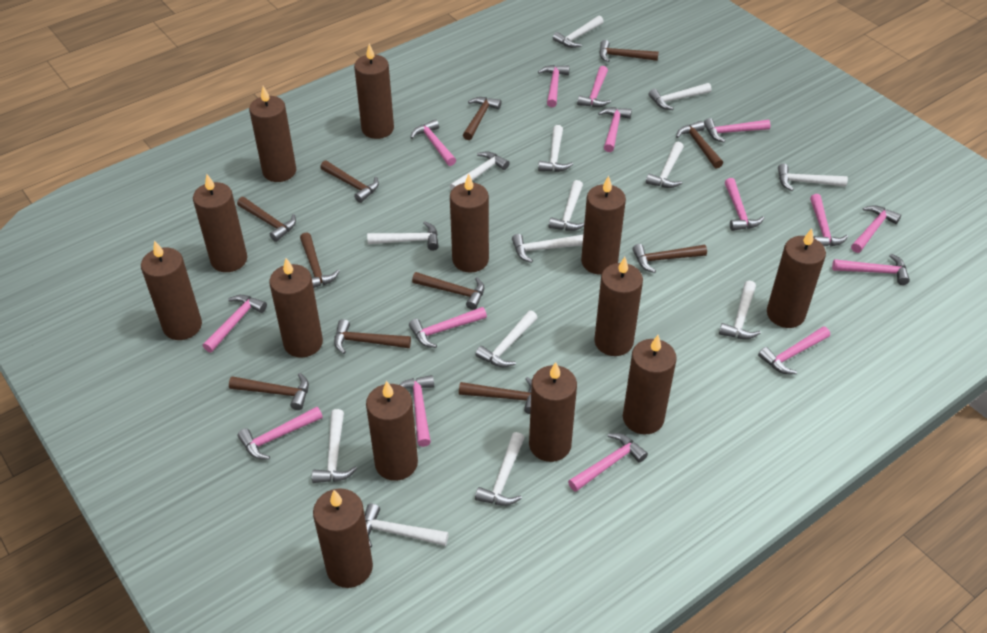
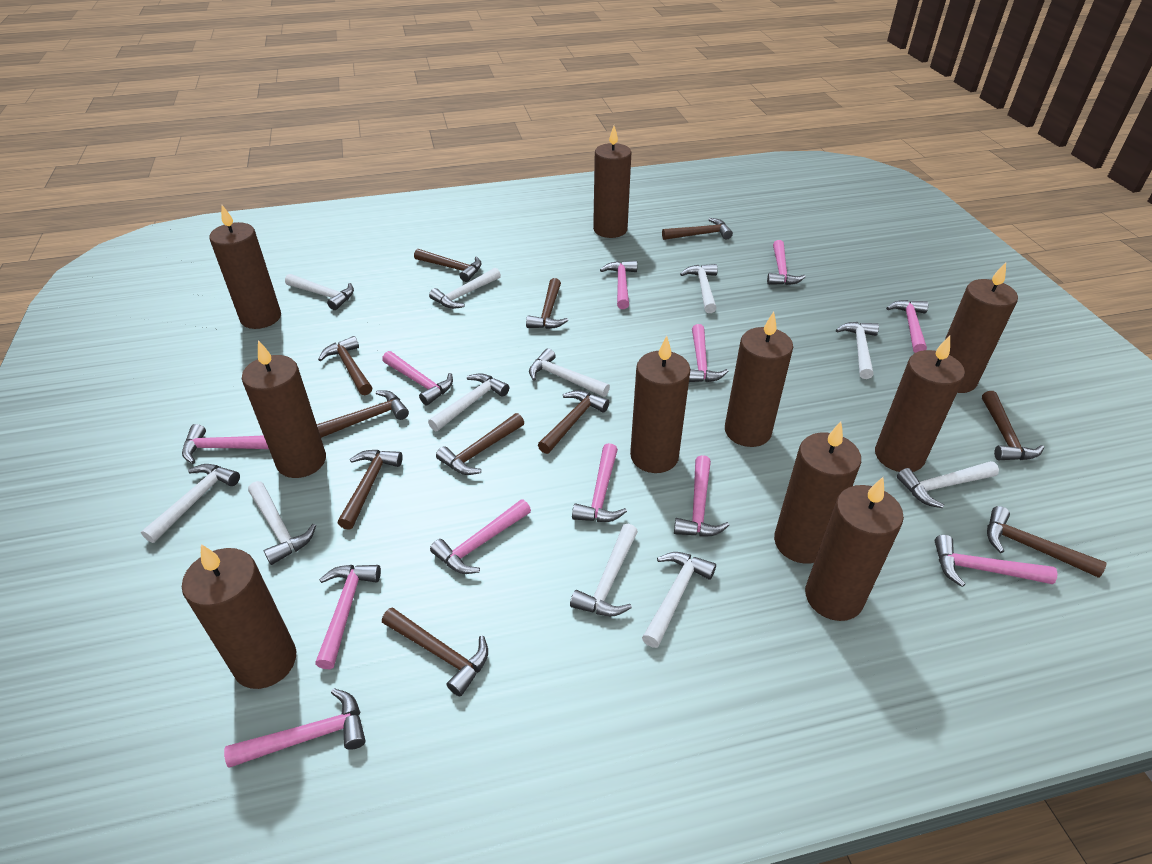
brown candle: [141,240,202,340] [193,174,247,272] [249,86,296,182] [269,258,323,358] [313,488,373,588] [354,44,394,139] [366,381,418,481] [450,174,489,273] [529,362,577,462] [581,176,626,275] [594,257,643,356] [623,335,677,435] [767,229,826,328] = 13 -> [182,544,296,689] [209,205,281,329] [242,340,326,478] [593,126,631,238] [630,336,691,473] [725,312,793,447] [774,422,861,564] [805,477,904,621] [875,335,965,472] [945,262,1018,393] = 10
pink hammer: [203,295,267,353] [238,407,323,460] [399,375,434,447] [409,307,487,348] [410,119,456,166] [538,65,570,107] [568,433,648,492] [577,66,611,107] [598,107,632,152] [704,118,771,142] [725,178,764,231] [758,326,830,374] [810,194,848,247] [832,254,910,285] [851,205,901,253] = 15 -> [182,424,269,464] [224,688,366,768] [315,565,381,669] [382,351,453,406] [430,499,531,574] [572,443,627,522] [600,261,637,309] [674,455,729,537] [689,324,729,382] [767,240,806,285] [886,300,928,353] [935,535,1057,587] = 12
white hammer: [312,409,357,483] [365,503,449,548] [367,222,439,251] [450,151,509,191] [475,310,538,367] [475,432,524,506] [512,234,583,263] [538,125,573,172] [549,180,584,231] [553,15,604,48] [646,142,684,188] [649,83,712,110] [719,281,761,339] [778,163,848,191] = 14 -> [141,464,240,543] [248,481,316,565] [285,274,354,310] [428,373,509,431] [429,268,501,309] [529,348,610,397] [570,524,638,616] [642,552,716,648] [680,264,718,313] [836,322,879,379] [897,461,999,508] = 11

